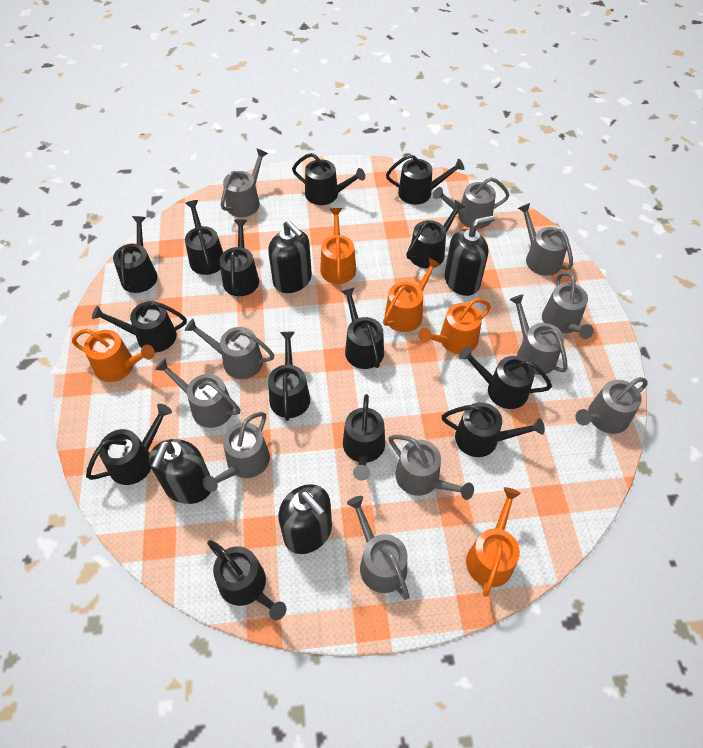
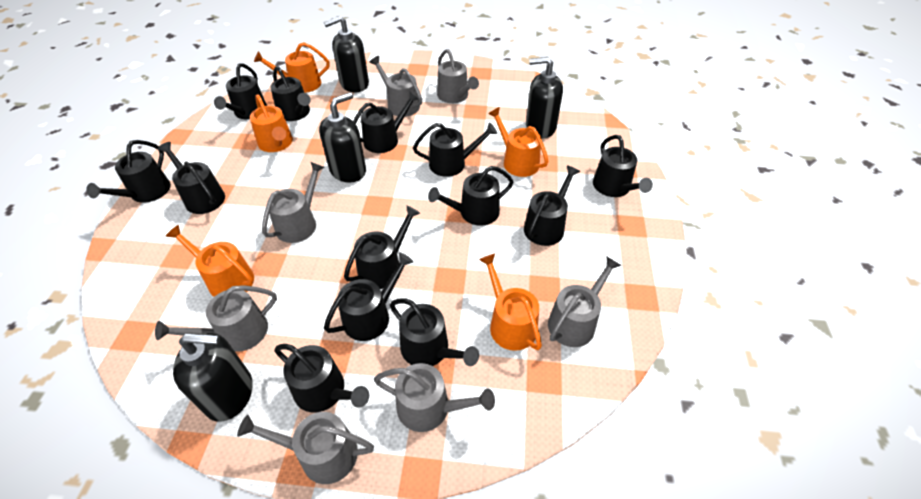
black watering can: [86,404,172,485] [92,301,187,353] [113,216,158,293] [185,200,223,275] [207,540,286,621] [220,219,259,296] [268,332,310,421] [292,153,365,205] [341,287,384,369] [343,394,385,481] [386,154,465,205] [406,200,465,268] [442,402,545,457] [459,347,552,409] = 14 -> [86,140,171,203] [157,142,225,214] [214,63,267,119] [271,66,311,121] [275,344,369,412] [324,253,413,341] [344,205,420,289] [353,91,419,153] [390,299,479,366] [413,123,497,177] [428,166,514,226] [524,165,580,246] [593,135,653,197] = 13
grey watering can: [155,358,240,428] [185,319,274,379] [203,412,270,492] [221,148,268,217] [347,496,409,600] [389,435,474,500] [433,177,509,229] [509,294,568,375] [518,203,573,276] [542,272,594,339] [575,377,648,434] = 11 -> [155,285,277,351] [237,412,374,484] [262,162,324,243] [369,56,422,117] [374,363,495,432] [437,49,479,103] [548,256,621,347] = 7

